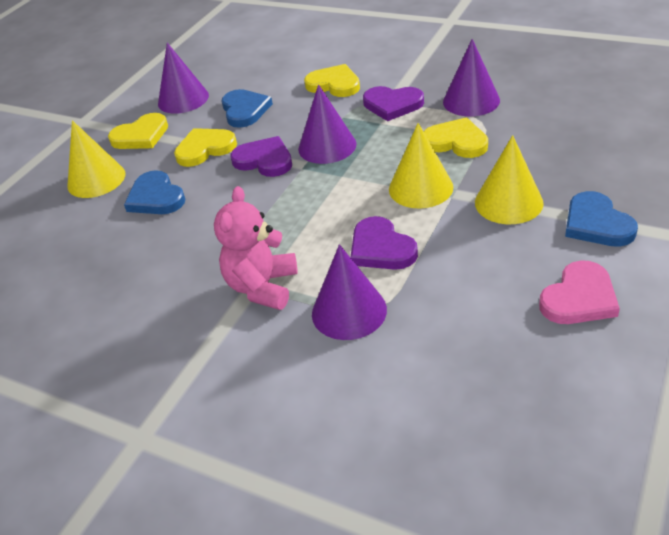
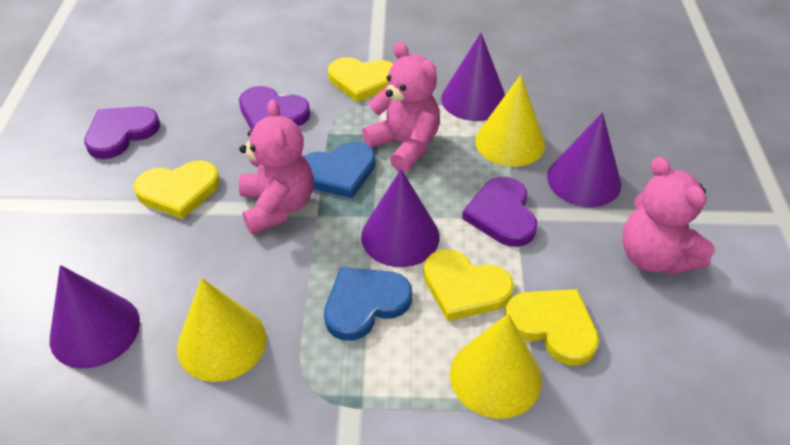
blue heart: [124,170,185,214] [222,89,273,128] [565,191,638,247] = 3 -> [304,142,375,198] [324,267,412,341] = 2
pink heart: [539,260,620,324] = 1 -> none = 0
pink teddy bear: [214,186,298,310] = 1 -> [239,99,313,234] [362,42,440,172] [622,156,714,275] = 3

